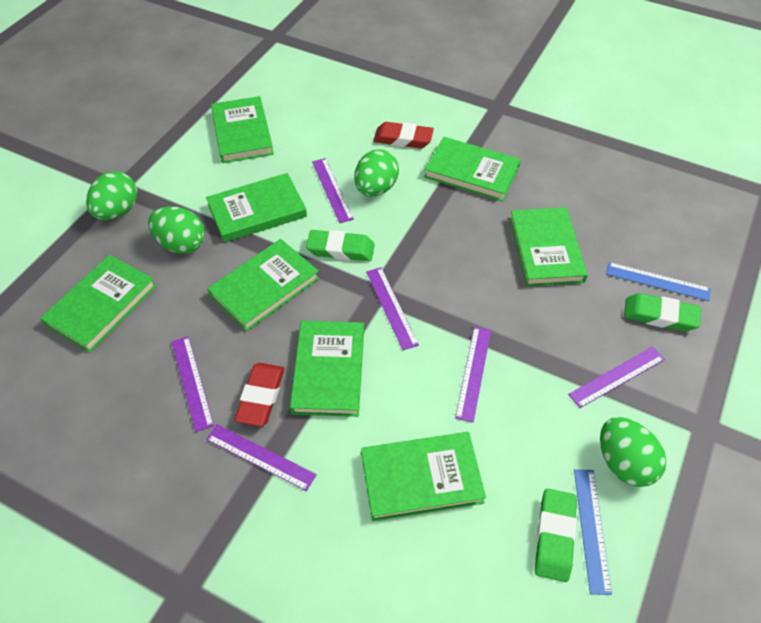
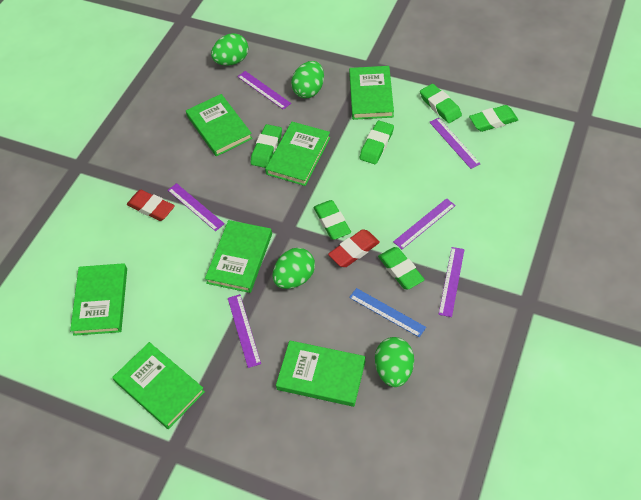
blue ruler: [574,469,612,595] [606,262,711,301] = 2 -> [349,288,426,337] = 1
green book: [40,255,157,353] [206,173,307,243] [207,239,320,331] [211,96,274,163] [290,321,364,417] [361,432,486,521] [424,137,521,201] [510,207,588,287] = 8 -> [70,263,127,336] [112,342,205,429] [186,94,253,156] [205,220,272,293] [265,122,330,186] [276,340,366,407] [349,66,394,120] = 7
green eraser: [306,230,375,261] [535,489,577,582] [624,293,701,331] = 3 -> [250,124,282,168] [314,200,351,240] [360,121,394,164] [378,247,425,289] [420,84,462,123] [469,105,518,132] = 6

